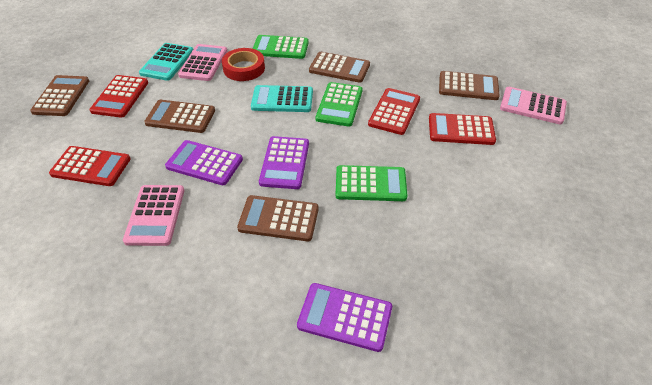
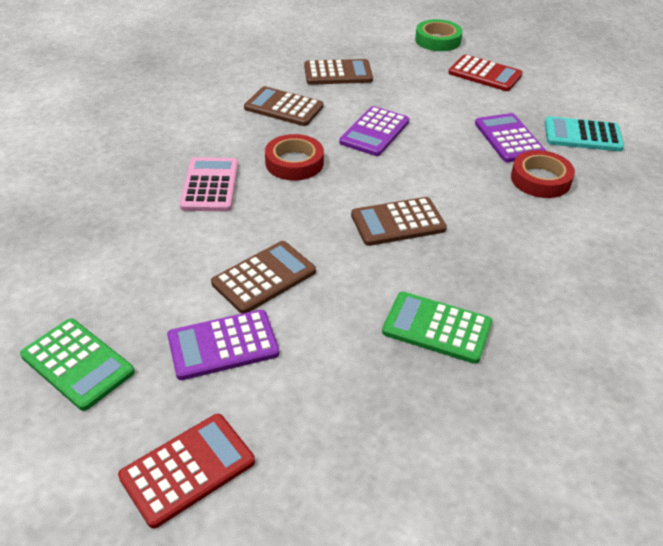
brown calculator: [30,75,89,116] [144,100,215,133] [237,195,319,241] [309,52,370,83] [439,71,500,100] = 5 -> [211,241,316,314] [244,86,324,126] [304,59,373,85] [351,197,447,246] = 4
green calculator: [253,35,309,59] [316,82,363,127] [336,165,407,201] = 3 -> [20,318,135,411] [382,292,492,364] = 2
green tape: none = 0 -> [415,19,462,51] = 1
pink calculator: [123,185,185,246] [178,44,227,81] [500,87,567,124] = 3 -> [180,157,238,211] = 1
red calculator: [49,146,130,186] [89,75,148,118] [368,88,420,135] [429,113,496,145] = 4 -> [118,414,255,529] [448,54,523,91] = 2
red tape: [222,48,265,81] = 1 -> [265,134,324,180] [511,150,575,198] = 2
turquoise calculator: [139,43,193,81] [251,85,313,112] = 2 -> [545,116,624,151] = 1

